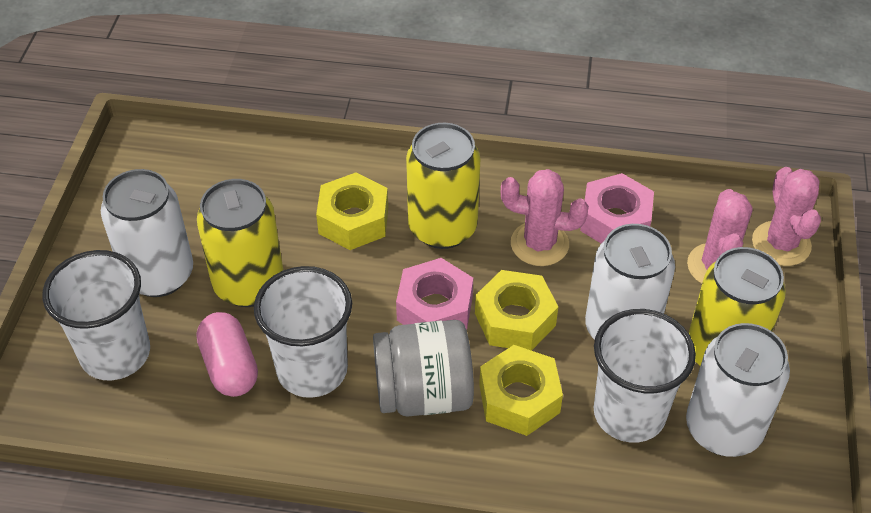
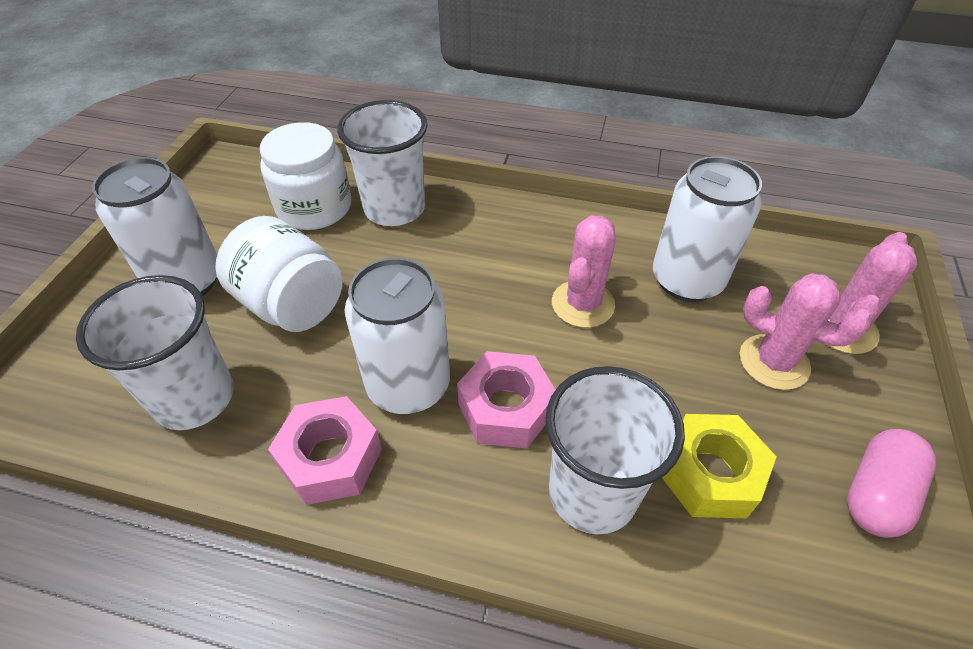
grey jar: [373,320,474,417] = 1 -> none = 0
white jar: none = 0 -> [215,216,343,332] [260,122,351,230] = 2
yellow can: [197,179,283,307] [406,123,480,249] [688,247,786,366] = 3 -> none = 0
yellow nut: [316,173,388,250] [475,270,558,351] [479,345,563,436] = 3 -> [662,414,777,518] = 1

